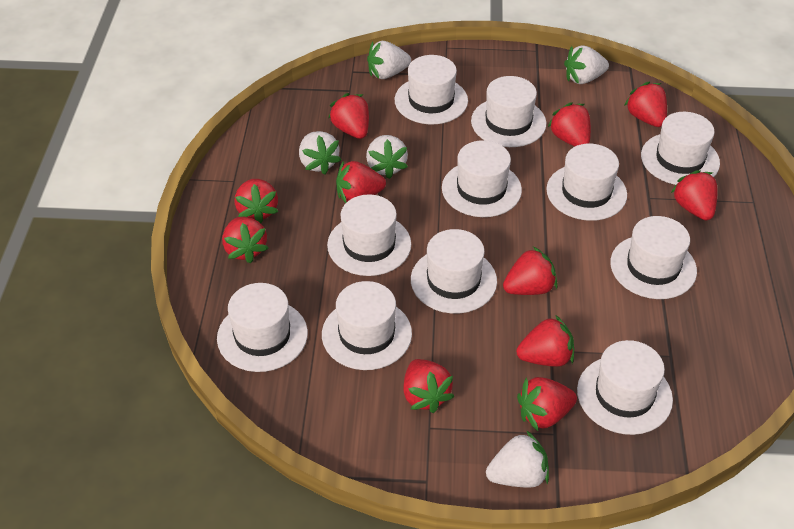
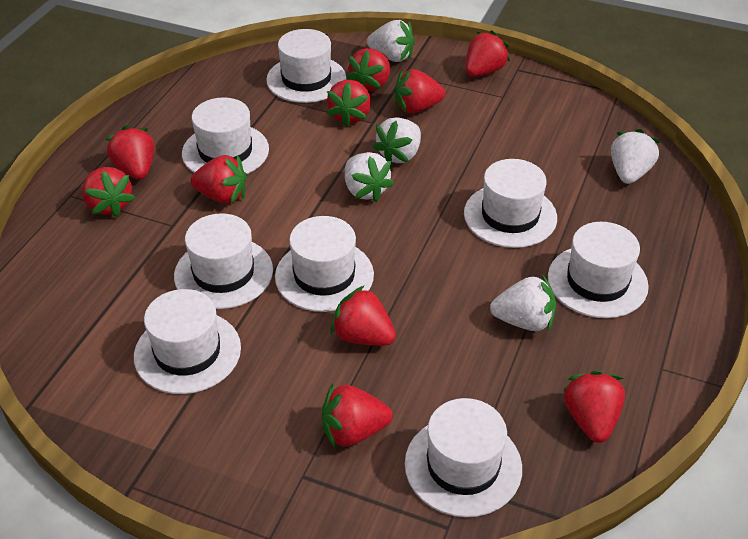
red strawberry: [222,217,269,264] [235,179,278,223] [329,93,369,139] [336,161,386,203] [403,359,455,413] [503,246,558,295] [516,315,574,367] [517,377,577,431] [548,102,591,147] [624,82,667,127] [671,170,718,220] = 11 -> [82,167,135,217] [106,125,154,180] [190,155,247,204] [322,384,393,448] [326,80,371,127] [331,285,396,346] [346,48,390,91] [395,69,445,114] [466,30,510,77] [563,371,625,443] = 10
white hat: [217,283,308,372] [322,281,412,370] [327,194,411,276] [395,55,468,124] [411,229,497,314] [442,140,522,217] [471,76,546,147] [546,144,627,221] [577,340,673,435] [610,216,697,299] [641,112,720,185] = 11 -> [134,289,241,394] [174,213,273,309] [182,97,269,174] [266,29,346,103] [275,216,374,312] [405,398,522,517] [464,159,557,248] [548,222,649,318] = 8

